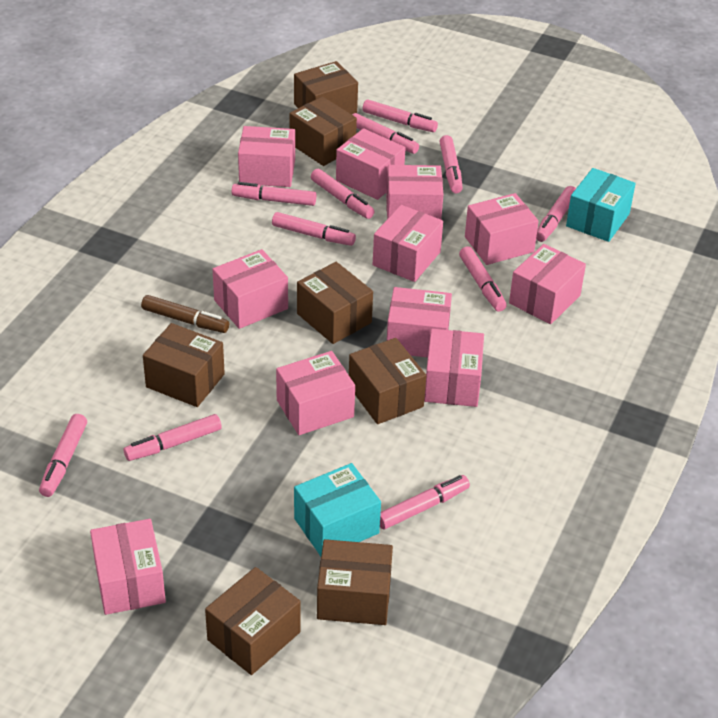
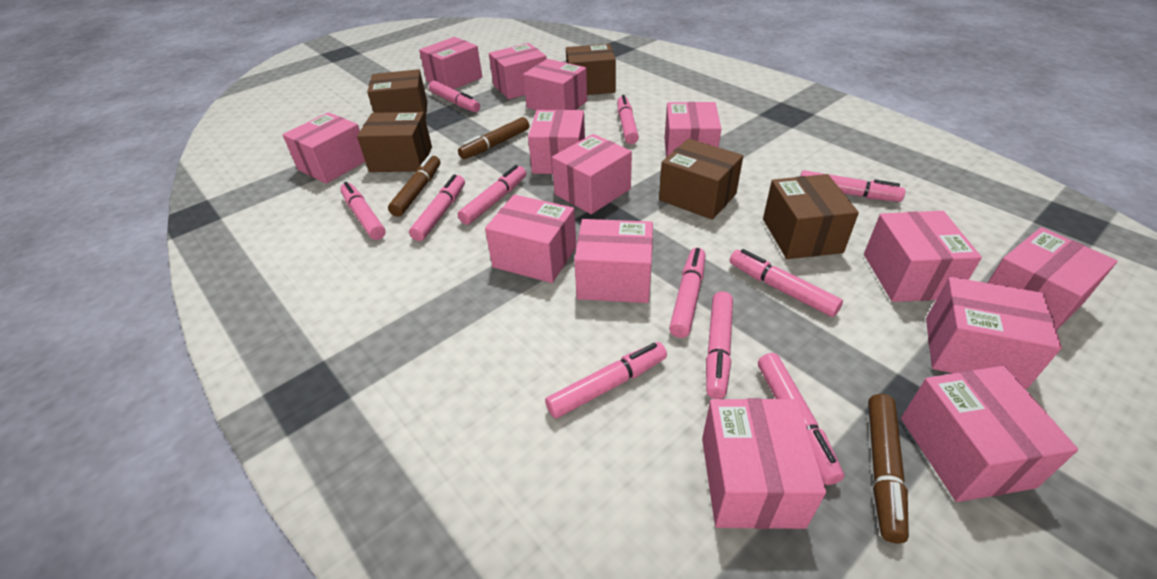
brown box: [143,323,225,407] [205,567,301,675] [289,96,357,166] [294,61,358,114] [297,262,373,344] [317,539,393,625] [349,338,426,424] = 7 -> [357,112,432,172] [367,69,427,120] [566,44,616,95] [659,139,743,220] [763,174,859,259] = 5
brown marker: [141,295,229,333] = 1 -> [388,155,440,217] [458,117,529,159] [868,394,909,543] = 3
pink box: [90,519,166,615] [213,249,288,329] [238,126,295,187] [276,351,355,435] [336,128,405,200] [373,205,443,282] [386,165,443,219] [387,287,452,358] [424,329,484,407] [465,193,539,265] [509,244,586,324] = 11 -> [282,112,365,184] [419,37,482,89] [485,195,576,283] [489,43,547,99] [523,59,587,110] [528,110,585,174] [552,134,632,214] [574,219,653,303] [665,102,721,157] [702,398,826,529] [864,211,982,302] [901,366,1078,502] [926,277,1062,389] [988,227,1118,330] = 14
turquoise box: [294,463,381,556] [566,168,636,242] = 2 -> none = 0

